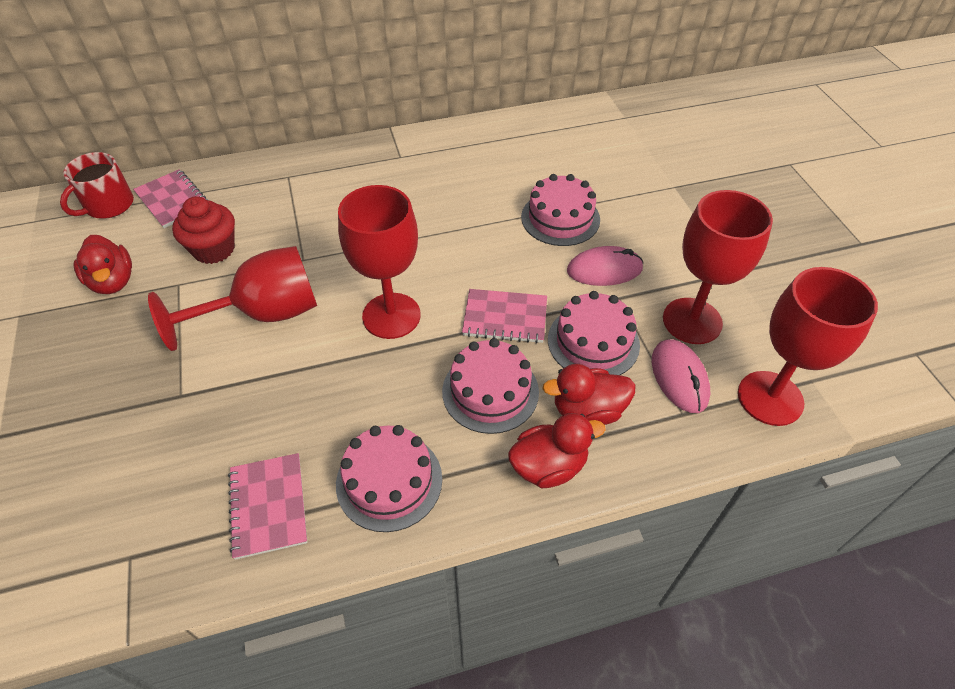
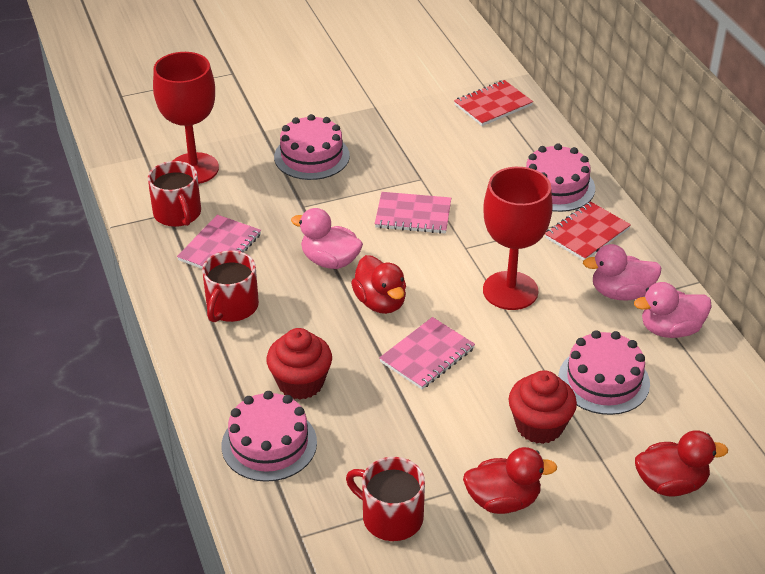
pink duck: none = 0 -> [291,208,363,269] [583,244,661,301] [634,282,712,338] = 3
pink mouse: [567,246,643,286] [652,339,710,413] = 2 -> none = 0
red cupcake: [172,196,235,264] = 1 -> [267,328,332,400] [509,370,577,444] = 2
red goblet: [148,246,317,351] [338,185,421,339] [663,190,773,344] [738,267,878,426] = 4 -> [153,52,219,184] [483,167,553,310] = 2
red mug: [60,152,134,219] = 1 -> [148,161,201,227] [202,250,259,323] [346,457,425,541] = 3
red notebook: none = 0 -> [454,80,533,126] [545,201,631,260] = 2

